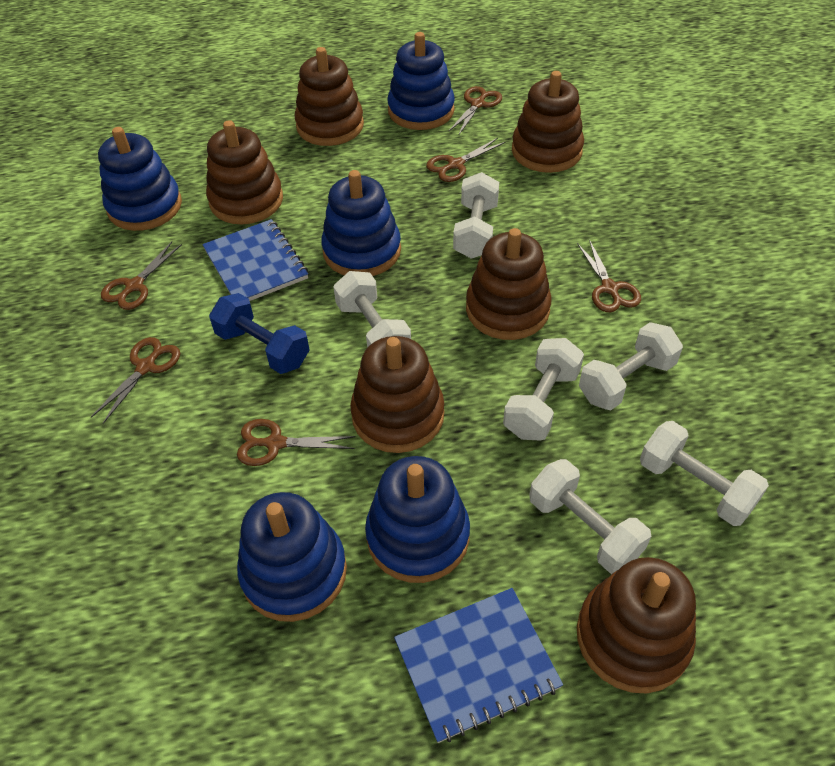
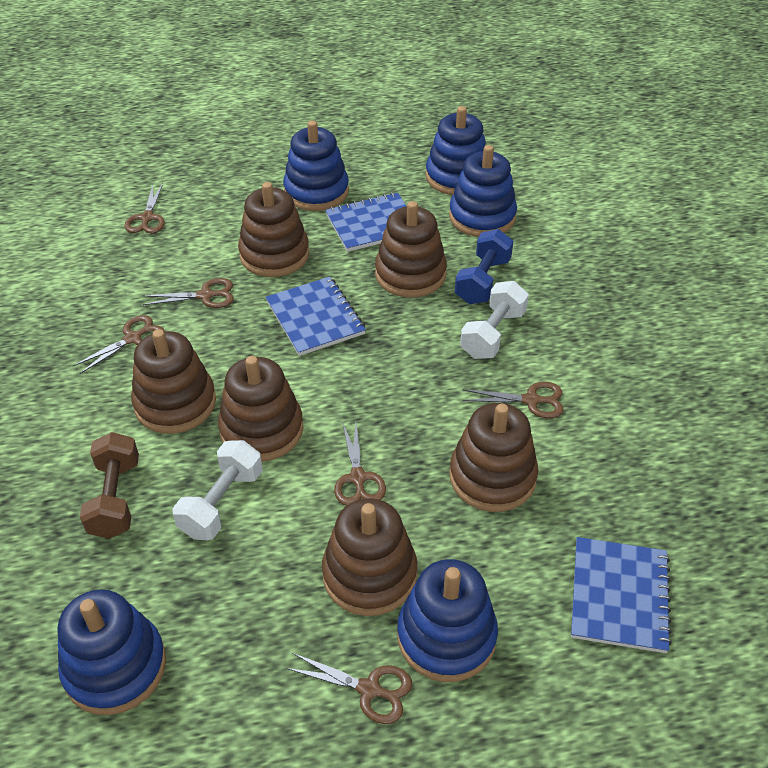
blue notebook: [202,219,308,301] [394,588,563,743] = 2 -> [266,277,366,356] [325,193,406,252] [571,537,672,653] = 3
brown dumbbell: none = 0 -> [80,432,139,539] = 1
white dumbbell: [333,271,411,348] [453,172,499,259] [503,338,584,441] [529,459,651,575] [579,322,683,410] [640,421,769,526] = 6 -> [172,440,263,540] [460,281,529,359] = 2

